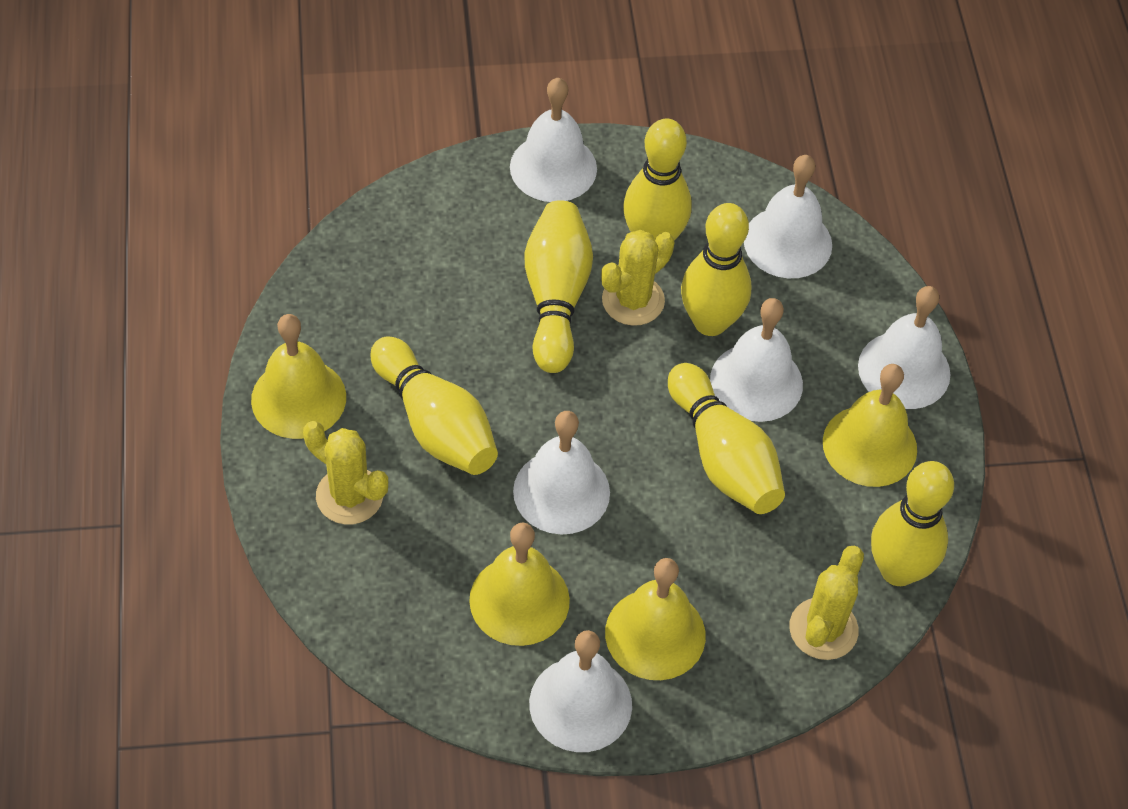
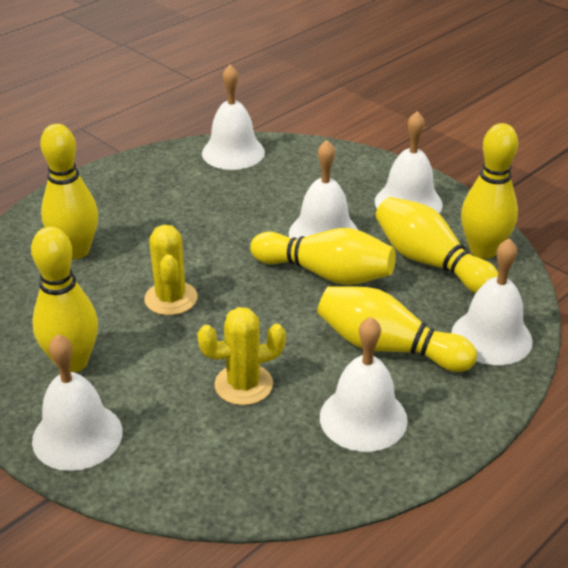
yellow bell: [251,314,346,439] [469,523,570,646] [605,558,706,680] [823,364,917,487] = 4 -> none = 0
yellow cactus: [303,421,388,525] [601,230,675,326] [789,546,864,660] = 3 -> [144,225,198,315] [197,307,286,405] = 2

